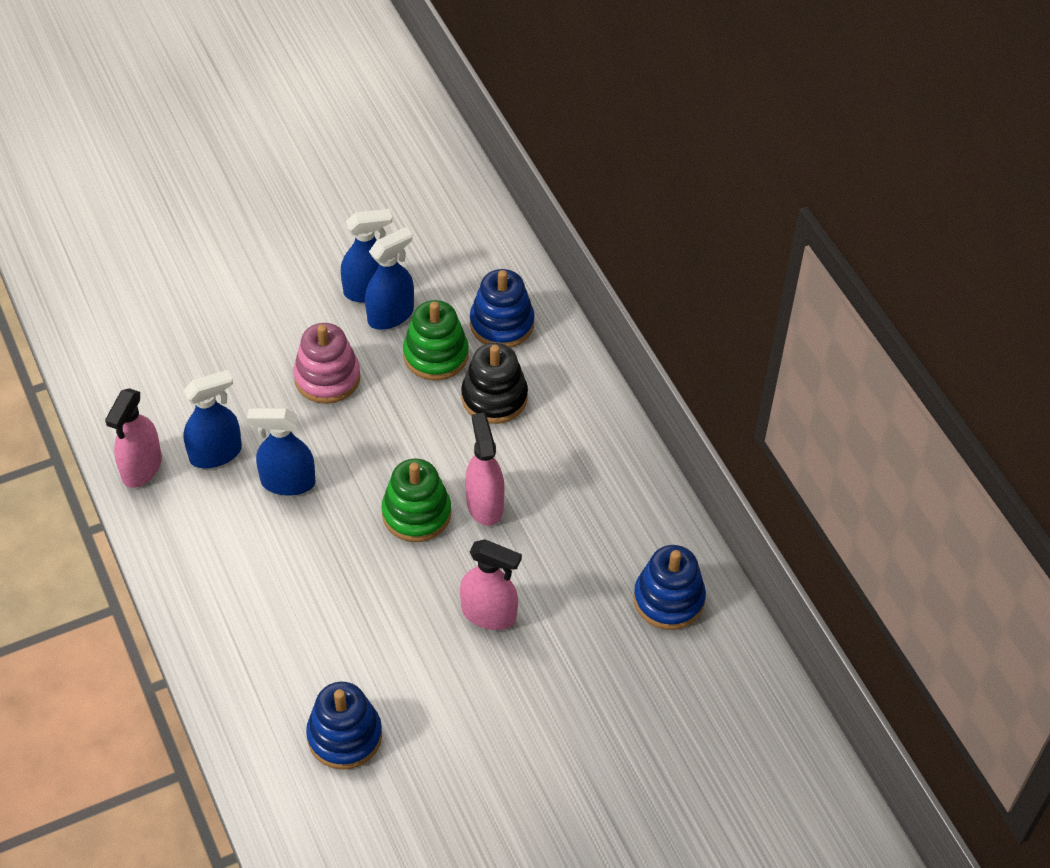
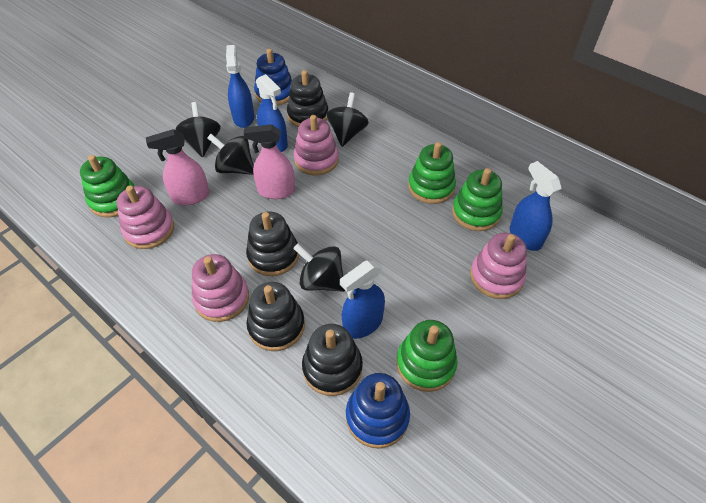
black spinning top: none = 0 -> [175,102,221,157] [207,134,254,175] [293,244,345,292] [326,93,369,147] = 4
black stacking toy: [461,343,528,424] = 1 -> [246,212,299,276] [246,282,305,351] [287,70,328,127] [302,324,363,396] = 4
blue stacking toy: [306,682,382,770] [470,269,535,348] [634,545,706,630] = 3 -> [254,49,292,105] [346,373,410,449] = 2
green stacking toy: [382,459,451,542] [403,300,469,380] = 2 -> [80,155,134,217] [396,320,458,392] [408,142,456,204] [452,168,503,231] = 4
pink spray bottle: [105,388,162,488] [460,539,522,630] [466,413,505,526] = 3 -> [146,129,210,205] [244,124,295,199] = 2
pink stacking toy: [293,323,360,404] = 1 -> [117,186,174,249] [192,254,249,322] [294,115,339,175] [470,233,527,299] = 4

